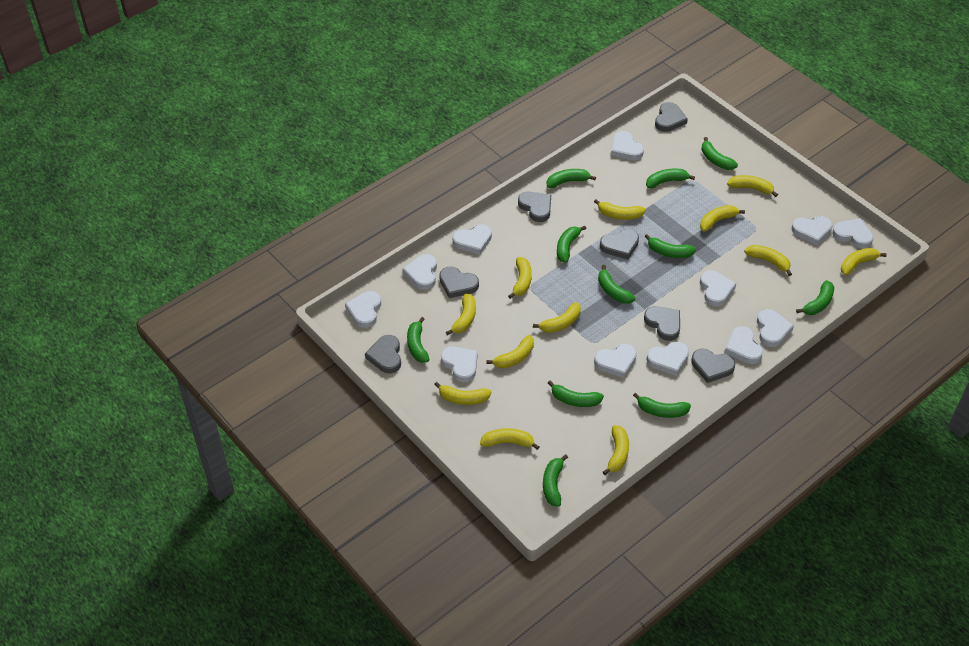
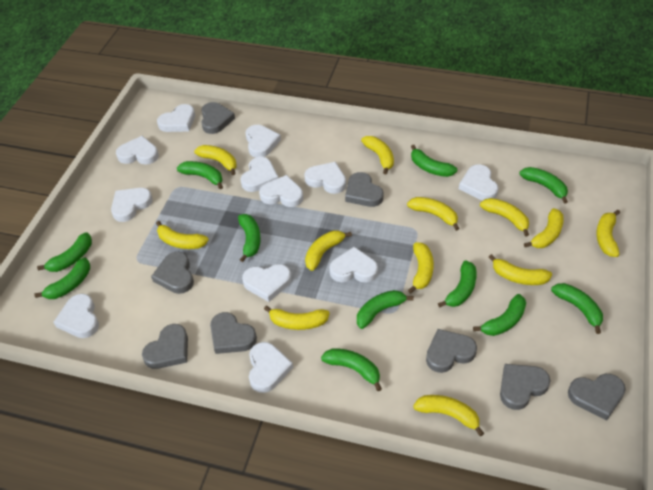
grey heart: [365,335,401,374] [439,266,479,298] [518,191,551,222] [600,229,639,260] [644,306,680,341] [655,102,688,132] [691,349,735,383] = 7 -> [142,324,188,369] [151,252,194,294] [201,102,235,134] [210,312,257,354] [345,172,384,207] [426,329,477,373] [500,364,550,410] [568,374,626,420] = 8

